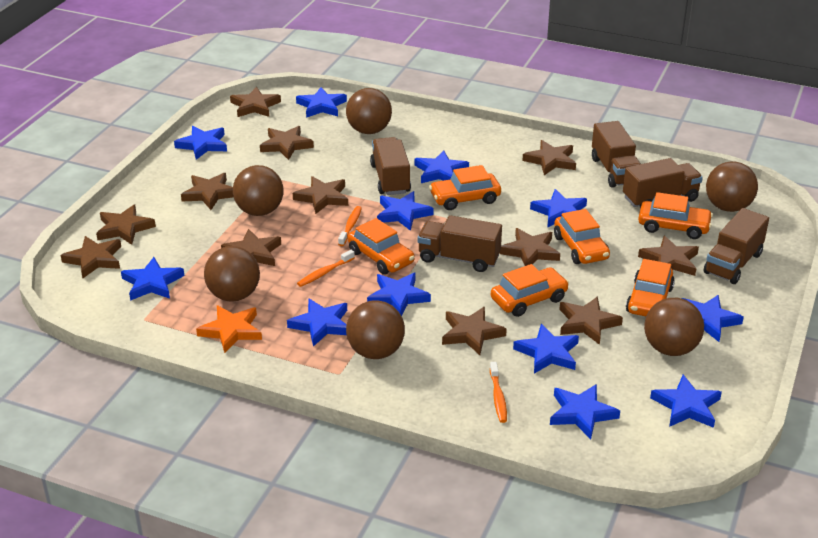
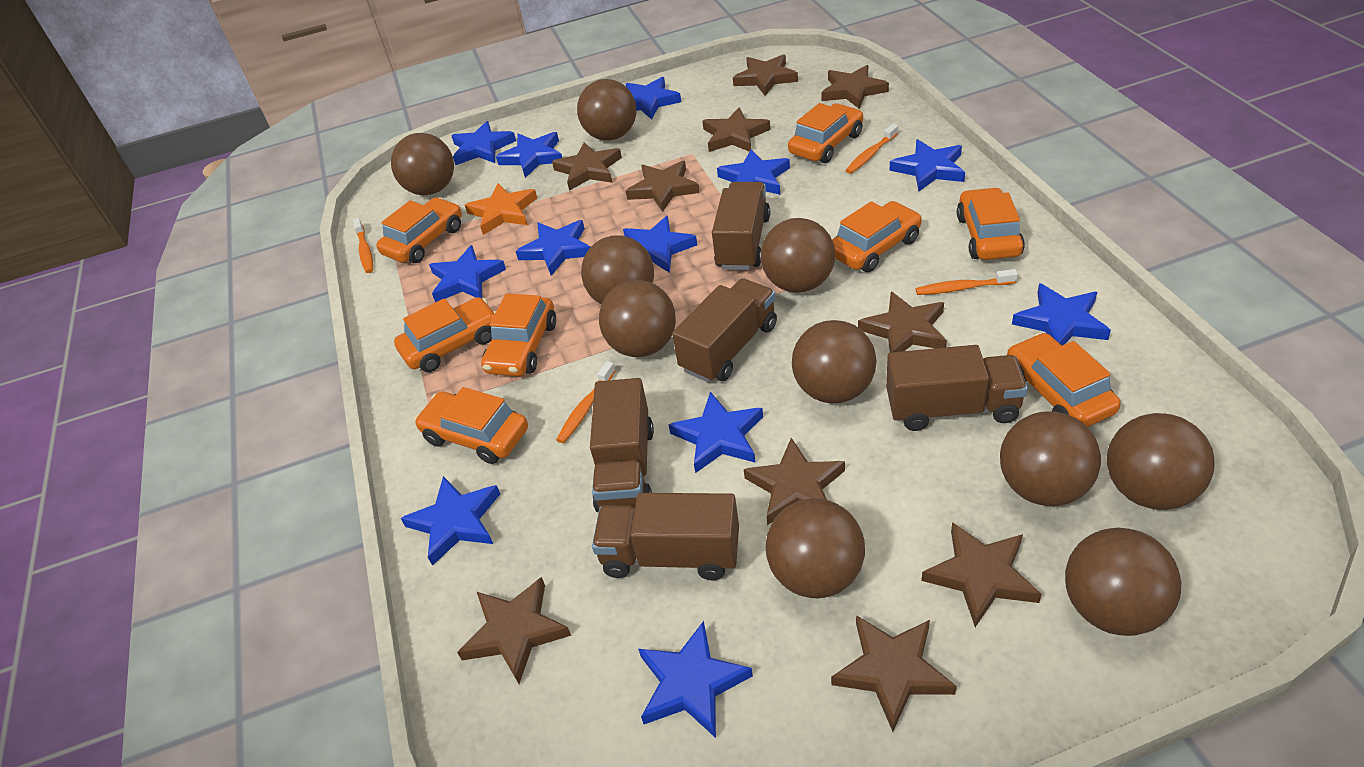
brown ball: [204,246,260,302] [233,165,283,216] [346,88,392,134] [346,300,405,359] [644,298,704,356] [706,161,758,212] = 6 -> [391,133,454,195] [577,79,636,141] [581,235,654,304] [599,280,676,357] [761,218,835,293] [766,498,865,598] [792,320,876,404] [1000,411,1101,506] [1065,528,1181,636] [1107,413,1215,510] = 10
brown star: [61,236,121,278] [96,205,156,245] [181,173,233,210] [221,229,281,266] [230,87,281,117] [260,126,314,160] [293,176,348,214] [442,307,507,355] [499,228,560,266] [522,140,576,175] [559,296,623,345] [638,236,699,276] = 12 -> [457,577,571,684] [552,142,622,191] [626,161,700,212] [702,107,771,152] [733,54,798,96] [744,438,845,525] [821,65,889,109] [831,615,957,732] [858,291,947,353] [921,522,1042,627] = 10
orange car: [348,218,415,275] [429,165,501,210] [491,264,569,317] [554,209,610,264] [626,259,675,316] [638,192,713,239] = 6 -> [376,197,462,263] [394,297,496,372] [414,387,528,464] [481,293,556,376] [788,103,863,163] [832,201,922,272] [957,187,1025,260] [1007,333,1121,427] = 8
orange toothbrush: [297,250,355,287] [338,206,362,246] [490,362,507,423] = 3 -> [353,218,373,273] [556,361,615,443] [845,124,898,174] [916,269,1018,295] = 4

